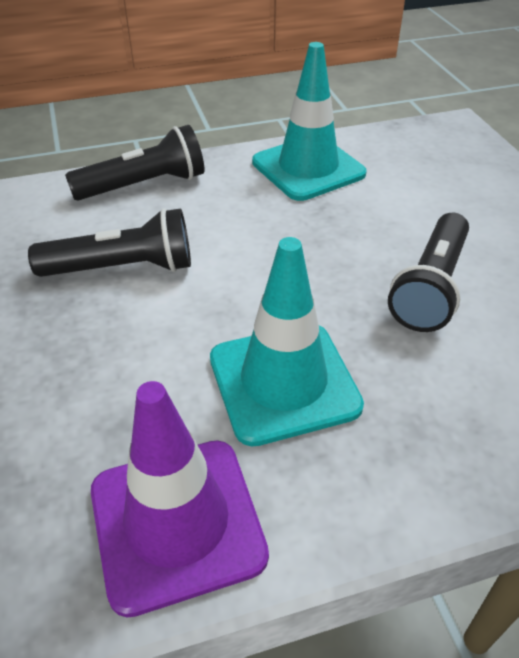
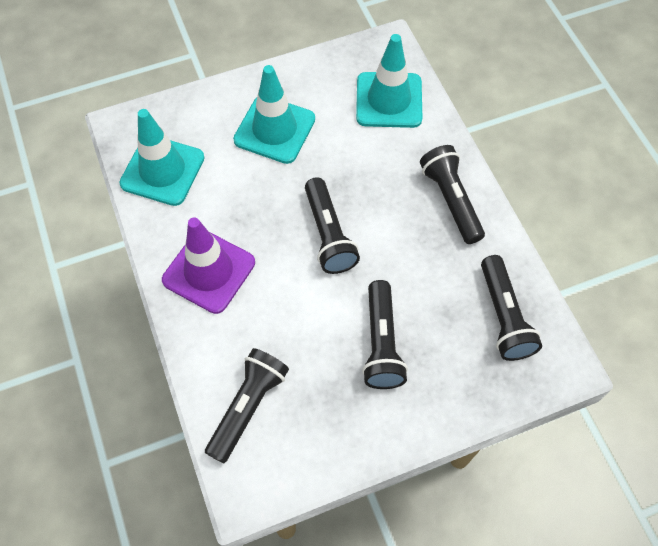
black flashlight: [28,208,191,277] [65,125,205,201] [388,213,469,332] = 3 -> [205,348,289,464] [305,177,360,274] [362,280,408,389] [420,145,485,244] [481,255,542,361] = 5
turquoise traffic cone: [210,237,364,447] [252,42,367,201] = 2 -> [119,109,205,206] [233,65,315,164] [356,34,422,128] = 3

